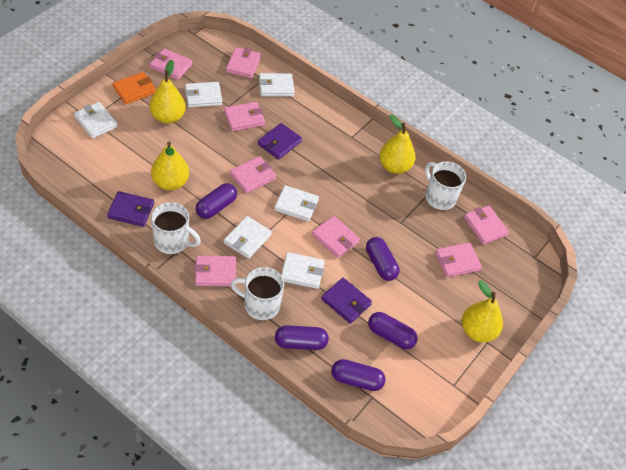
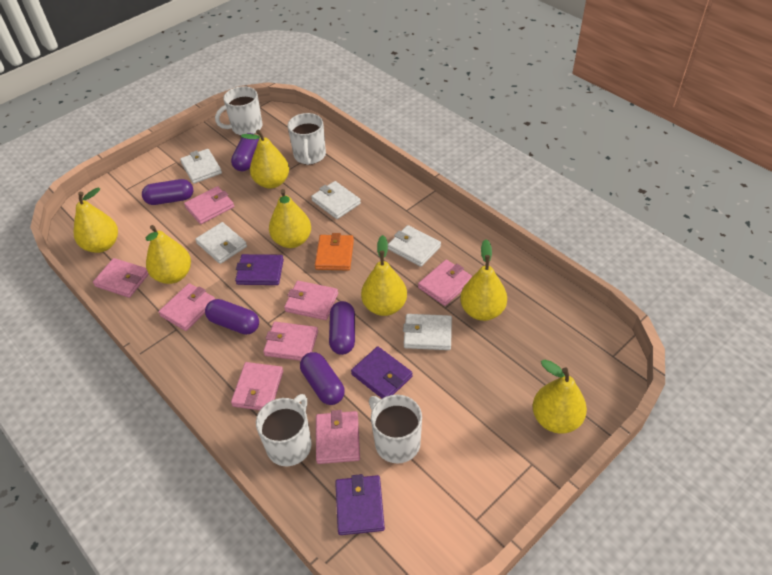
white mug: [151,202,201,254] [231,267,284,320] [425,161,466,210] = 3 -> [215,86,263,135] [256,394,312,466] [288,113,326,165] [369,395,422,464] = 4
white wallet: [74,102,118,139] [185,82,222,108] [224,216,272,259] [259,73,295,97] [274,185,319,222] [281,252,325,289] = 6 -> [180,149,222,184] [195,222,247,264] [311,181,361,219] [388,225,441,267] [403,314,452,350] = 5
yellow pear: [149,60,186,124] [151,141,189,190] [379,115,416,174] [462,280,503,342] = 4 -> [74,188,118,253] [146,225,191,284] [241,129,289,189] [269,189,311,248] [361,235,407,316] [460,239,507,321] [533,359,587,434] = 7

